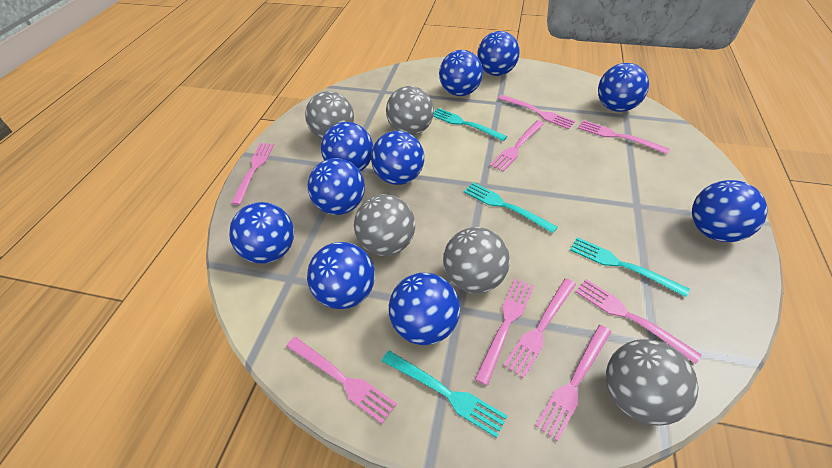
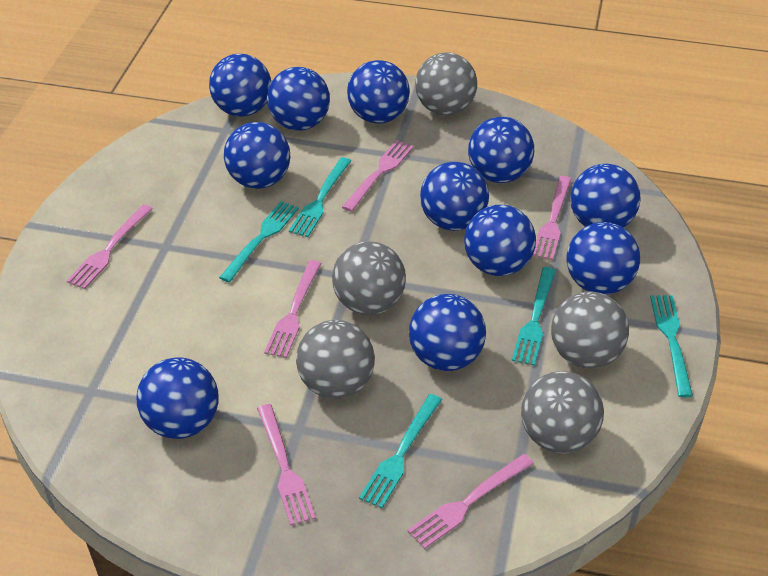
blue ball: [229,202,294,264] [307,242,375,309] [308,158,365,215] [321,122,373,171] [371,131,424,185] [389,273,460,345] [439,50,483,96] [477,31,520,76] [598,63,649,112] [692,180,768,242] = 10 -> [137,357,218,439] [209,54,271,117] [224,122,290,189] [267,67,330,131] [347,60,410,123] [409,294,486,371] [420,162,489,231] [464,205,536,276] [468,117,534,183] [567,222,640,295] [570,164,641,228] = 11
pink fork: [231,143,274,205] [286,336,397,424] [475,279,534,386] [490,120,544,172] [498,95,575,129] [504,278,576,378] [535,325,611,441] [575,279,702,364] [578,120,670,154] = 9 -> [67,204,153,289] [257,404,316,526] [264,260,322,358] [342,140,414,212] [408,454,534,549] [532,176,571,260] = 6
turquoise fork: [382,350,507,438] [433,108,507,141] [464,182,558,233] [570,237,690,297] = 4 -> [219,201,299,283] [289,157,351,237] [359,394,442,508] [512,267,556,366] [650,295,693,397] = 5

